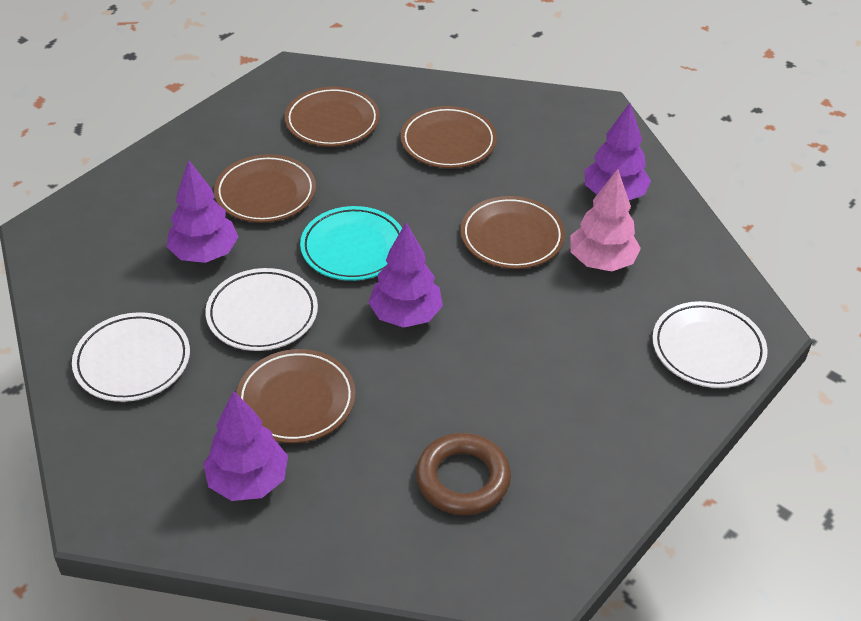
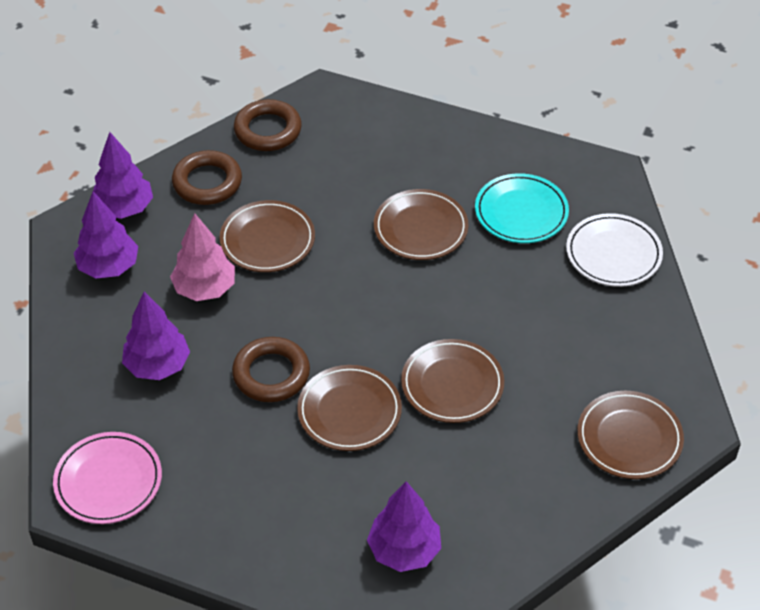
brown ring: [416,433,511,515] = 1 -> [172,150,242,205] [232,337,310,402] [234,99,302,151] = 3
pink plate: none = 0 -> [53,432,162,524] = 1
white plate: [72,312,190,402] [205,268,318,351] [652,301,768,388] = 3 -> [566,213,663,287] = 1

